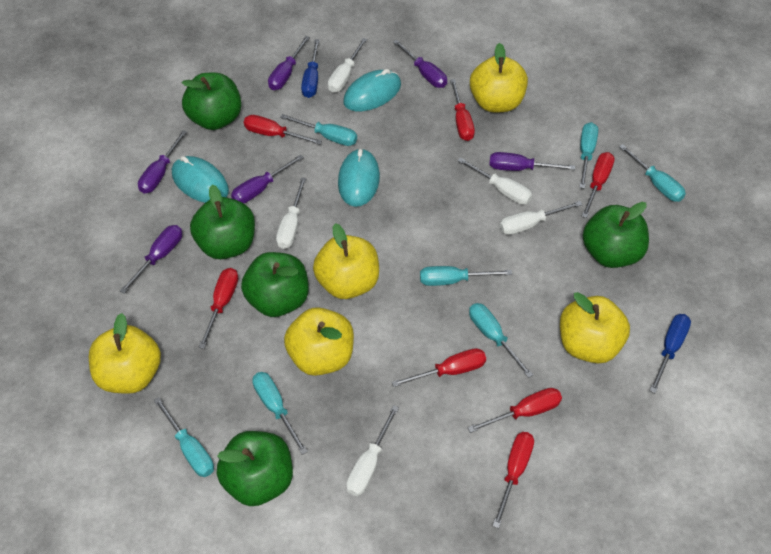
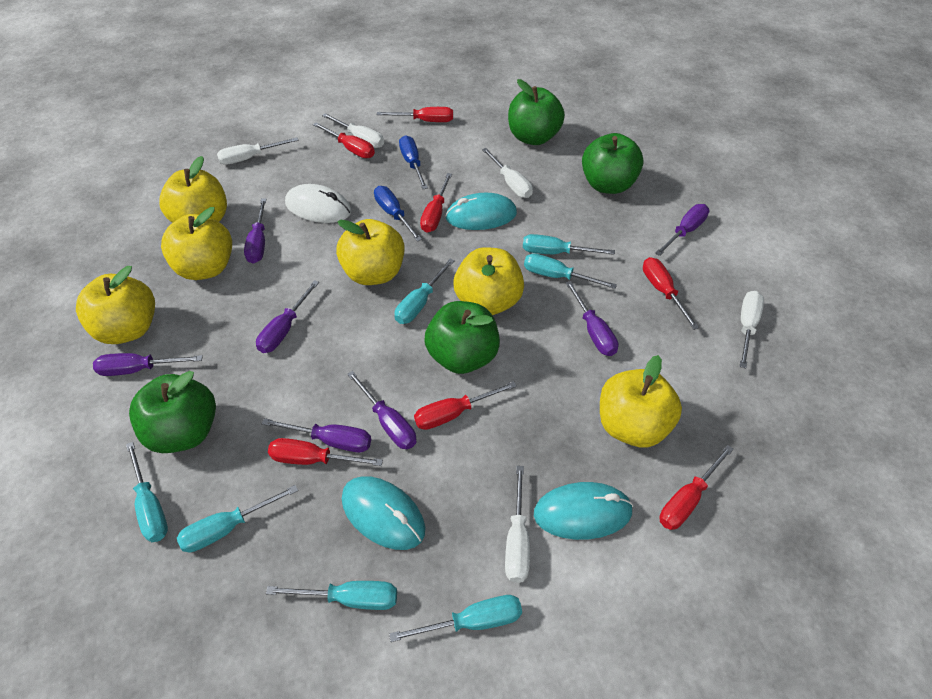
green apple: [182,73,241,130] [190,185,255,259] [217,431,293,506] [241,252,309,317] [583,202,649,268] = 5 -> [129,371,216,453] [425,301,500,374] [508,79,565,145] [582,133,644,194] = 4
purple screwdriver: [120,225,182,294] [138,130,187,194] [231,154,304,203] [268,36,310,90] [393,40,447,88] [489,152,575,171] = 6 -> [93,353,203,376] [244,198,266,264] [256,280,319,353] [262,418,371,452] [347,371,416,449] [565,281,618,356] [655,204,709,256] = 7
white mouse: none = 0 -> [285,184,352,223] = 1
yellow apple: [89,313,161,394] [284,307,354,376] [313,223,379,299] [470,43,528,112] [560,292,630,363] = 5 -> [76,266,155,344] [159,156,227,223] [161,207,232,280] [336,219,405,285] [454,247,524,315] [600,355,682,447] = 6

